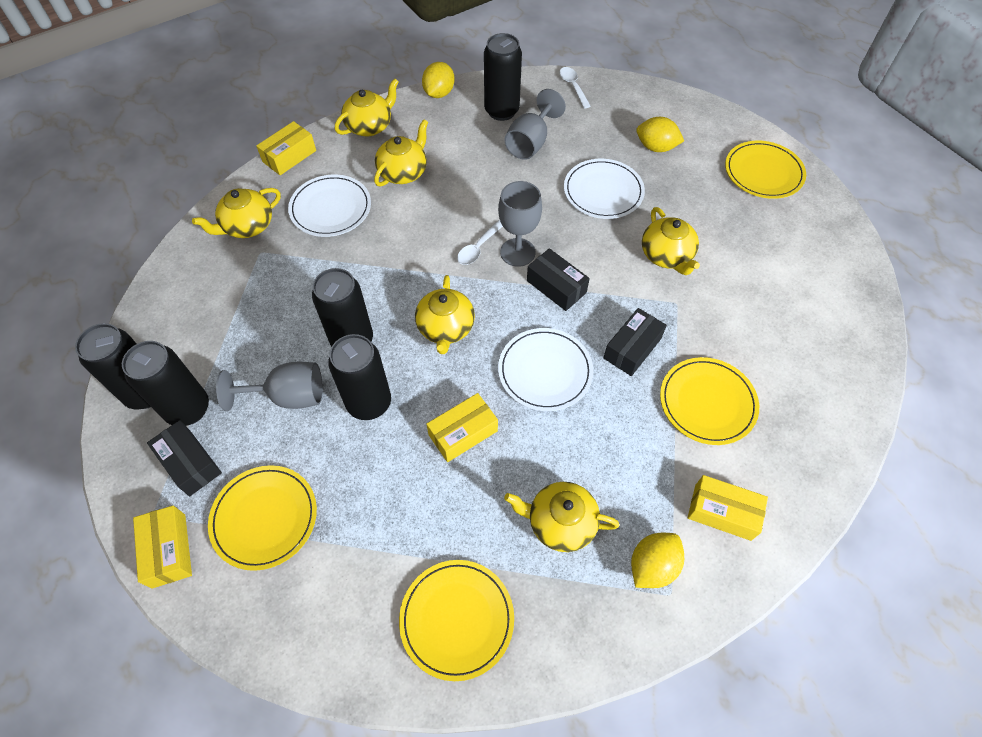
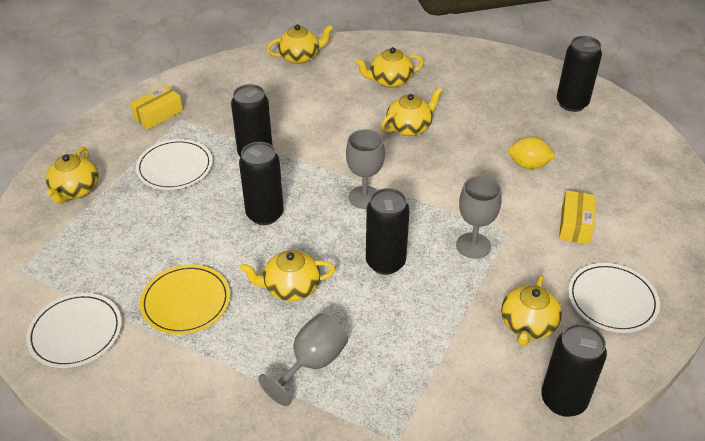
black box: [147,420,222,496] [527,248,590,311] [604,308,667,376] = 3 -> none = 0
white spoon: [457,220,503,265] [560,67,591,108] = 2 -> none = 0
yellow box: [133,505,192,589] [256,121,316,175] [426,393,498,462] [688,475,768,541] = 4 -> [130,85,183,130] [559,190,596,245] = 2
yellow lemon: [422,62,455,98] [631,533,684,588] [636,117,684,152] = 3 -> [508,137,556,169] = 1
yellow plate: [208,465,317,571] [399,560,514,681] [660,357,759,445] [725,141,806,199] = 4 -> [140,265,230,335] = 1

